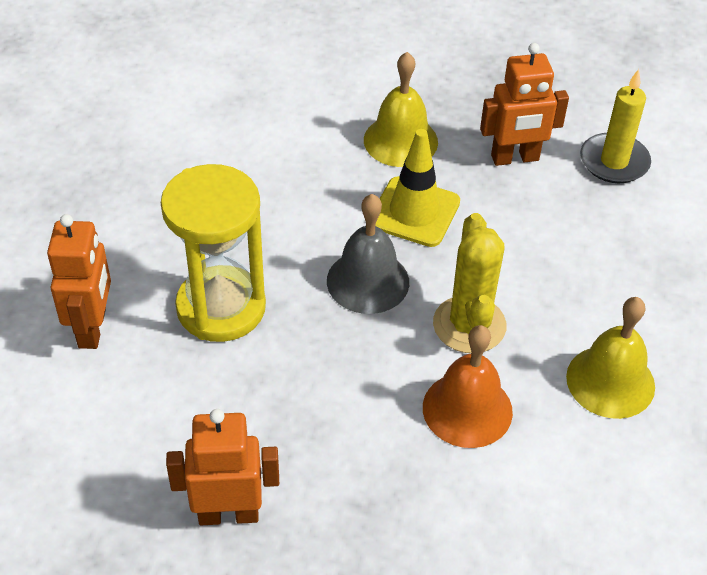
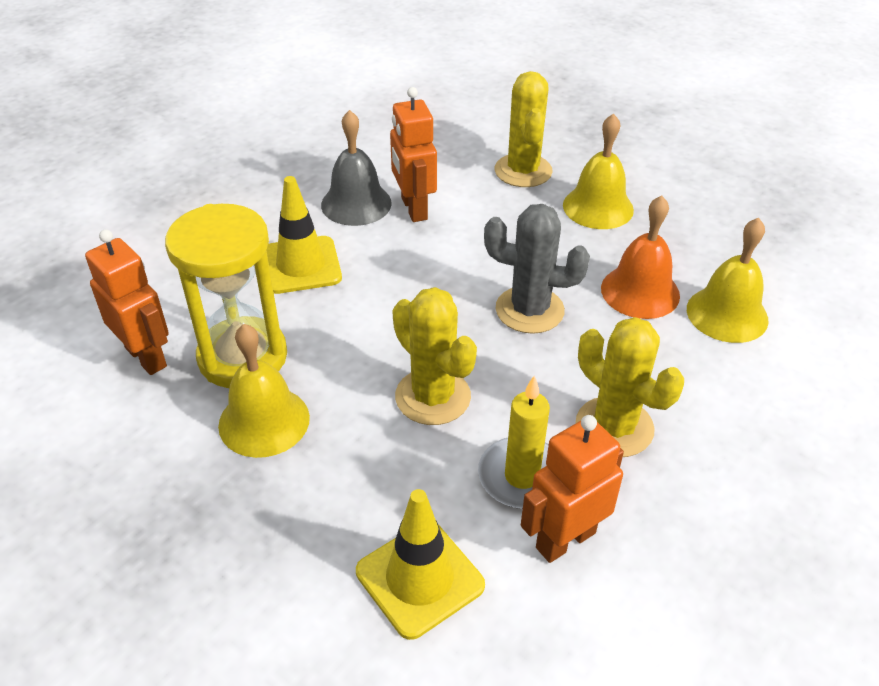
grey cactus: none = 0 -> [484,204,590,334] = 1
yellow bell: [364,52,438,167] [566,297,655,419] = 2 -> [218,324,310,458] [563,113,634,229] [687,218,769,343] = 3
yellow cactus: [433,213,506,353] = 1 -> [393,287,477,425] [495,71,553,187] [576,317,684,457] = 3
yellow traffic cone: [375,129,460,247] = 1 -> [266,176,342,294] [356,489,485,640] = 2

